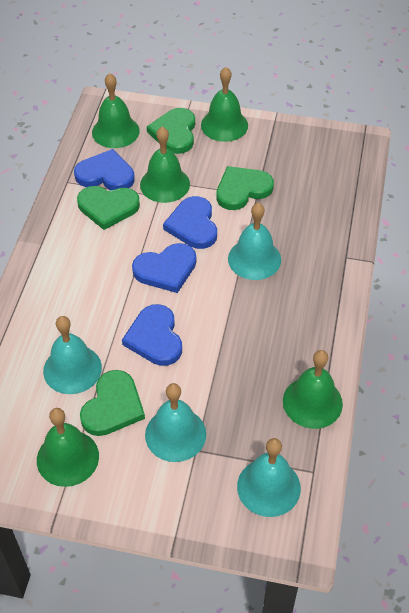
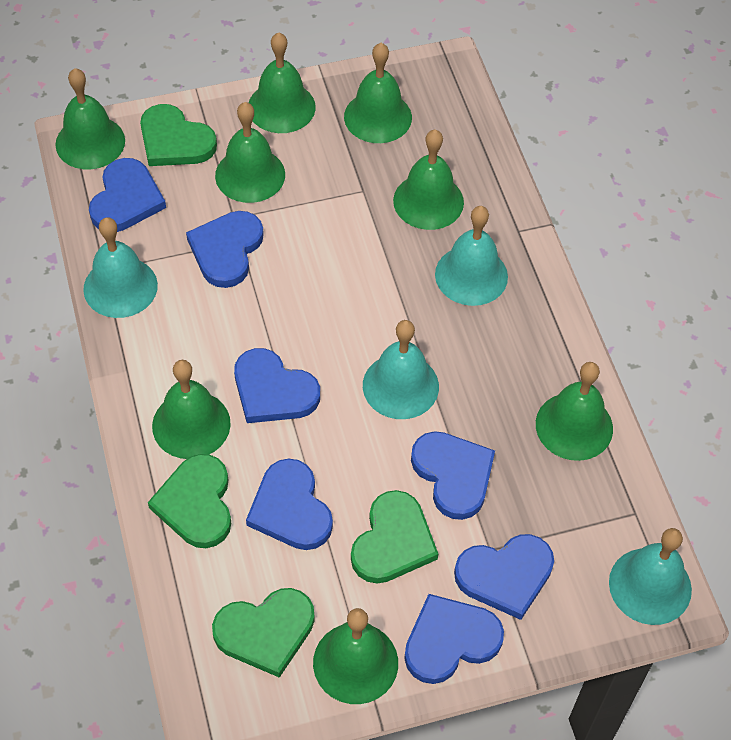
blue heart: [74,149,135,190] [122,304,182,366] [132,243,196,293] [163,196,217,249] = 4 -> [89,158,166,232] [186,211,264,288] [234,348,320,423] [246,459,333,550] [404,594,504,684] [411,431,495,520] [454,534,554,620] = 7
green bell: [37,408,99,487] [92,73,140,148] [140,127,190,203] [201,67,248,142] [283,350,343,429] = 5 -> [55,68,125,169] [152,360,231,459] [215,102,285,203] [249,32,316,133] [313,608,398,704] [344,43,412,143] [393,130,464,230] [536,362,613,461] = 8

